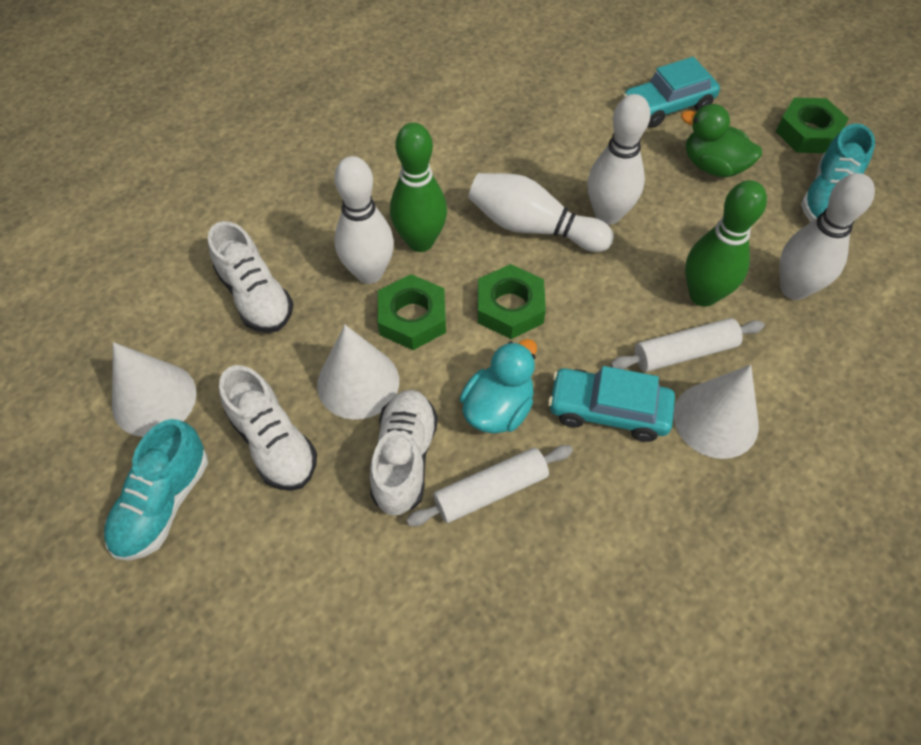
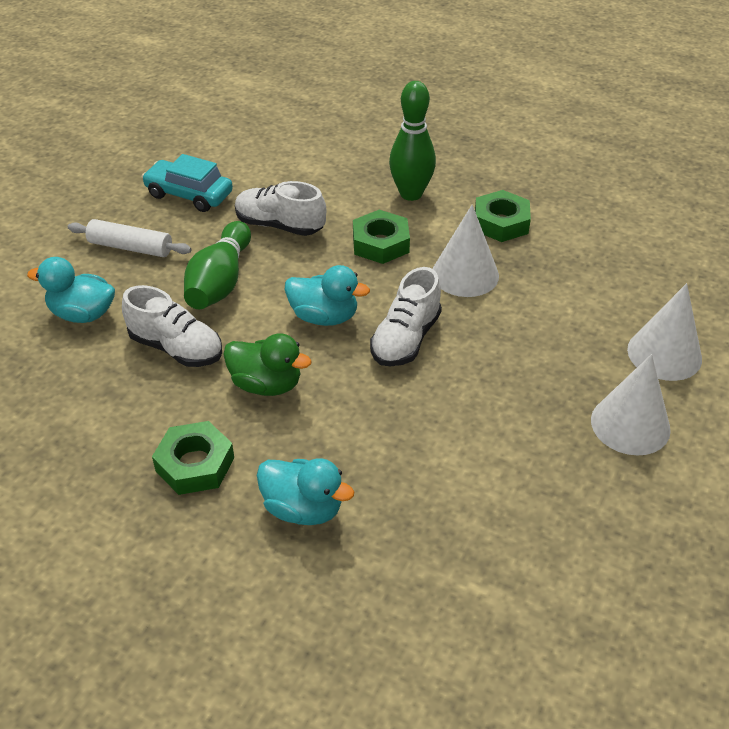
turquoise car: [548,366,675,442] [623,57,720,128] = 2 -> [142,154,233,212] = 1
turquoise duck: [460,339,537,434] = 1 -> [27,257,115,323] [257,458,354,525] [285,265,370,326] = 3
turquoise shoe: [104,419,208,561] [801,123,875,222] = 2 -> none = 0
white bowling pin: [334,156,394,284] [468,173,614,252] [587,94,651,225] [779,173,875,300] = 4 -> none = 0
white rolling pin: [406,445,573,526] [610,318,764,372] = 2 -> [68,219,192,257] = 1

